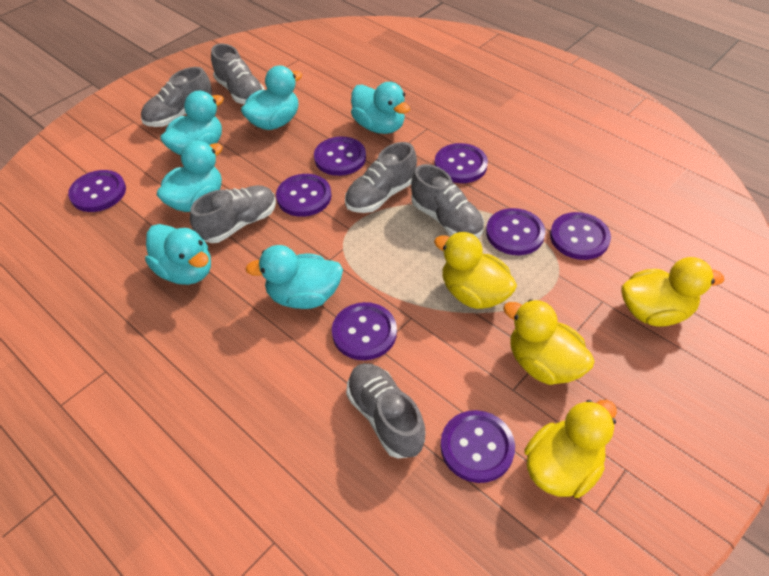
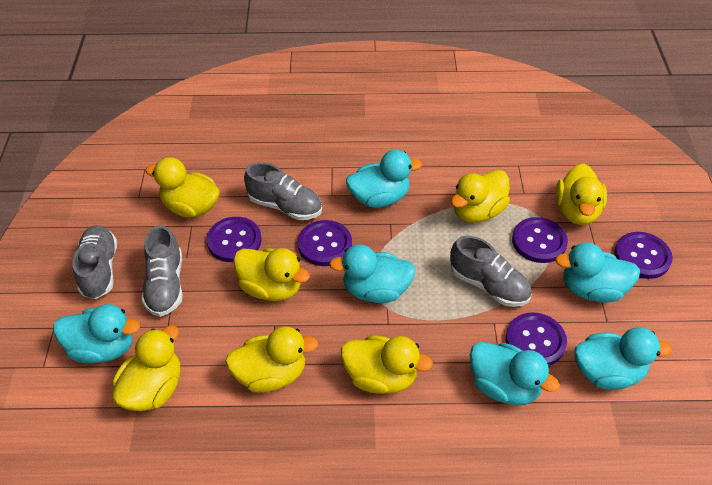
grey shoe: [141,67,212,127] [190,185,276,243] [211,44,265,104] [345,142,417,213] [346,363,426,458] [411,164,484,238] = 6 -> [72,225,117,299] [142,225,183,317] [244,162,322,220] [450,236,532,307] = 4
purple button: [68,170,126,212] [276,174,332,217] [314,136,366,176] [332,302,397,360] [435,143,488,183] [440,410,515,483] [486,208,545,255] [550,212,611,260] = 8 -> [207,217,262,262] [298,220,352,266] [506,312,567,365] [512,217,568,263] [614,232,673,279] = 5
yellow duck: [434,232,517,309] [503,299,595,385] [524,400,617,498] [622,257,724,327] = 4 -> [112,325,180,411] [145,157,220,218] [225,326,318,393] [233,248,310,301] [341,336,433,394] [451,170,510,223] [555,163,607,225] = 7

